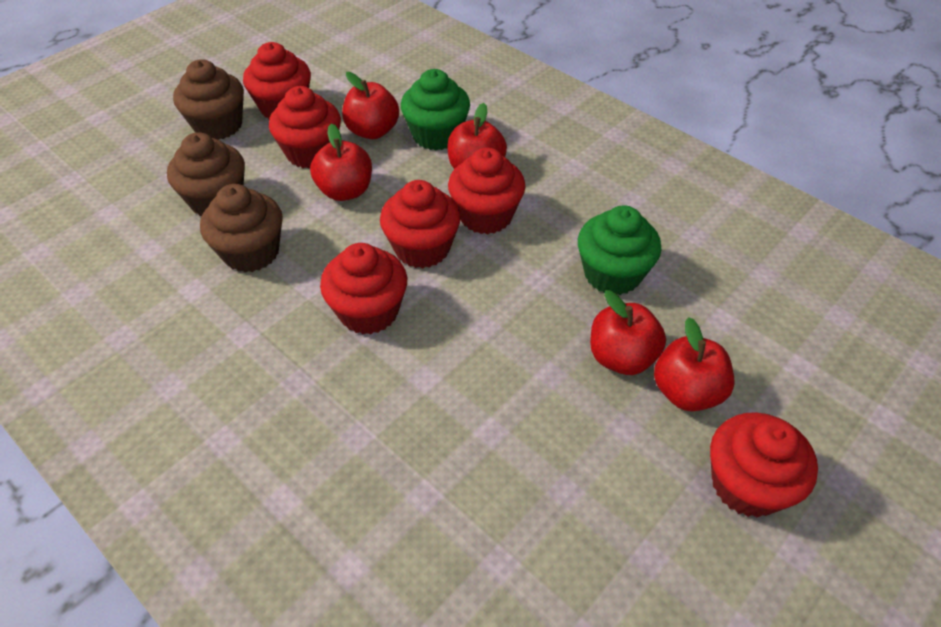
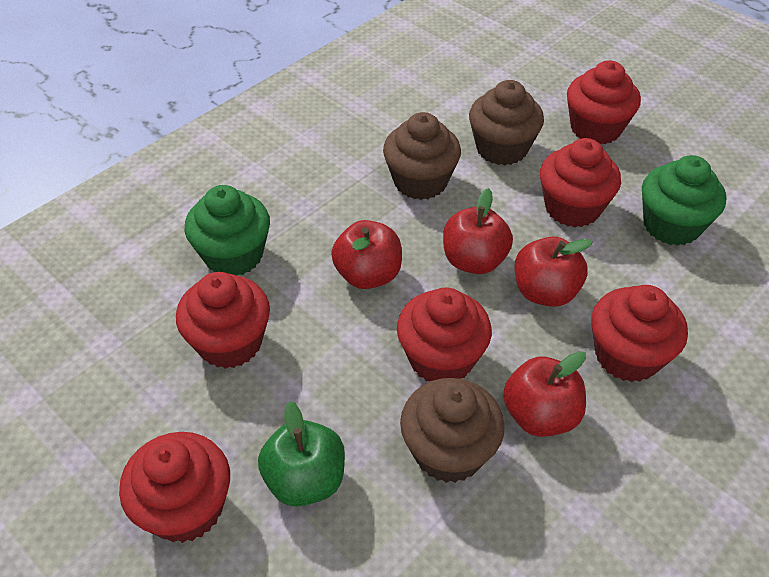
green apple: none = 0 -> [258,401,345,507] = 1
red apple: [310,124,372,201] [342,72,399,139] [448,103,507,169] [590,290,666,375] [654,317,734,411] = 5 -> [331,220,402,289] [443,188,513,274] [503,351,586,437] [515,236,593,307] = 4

